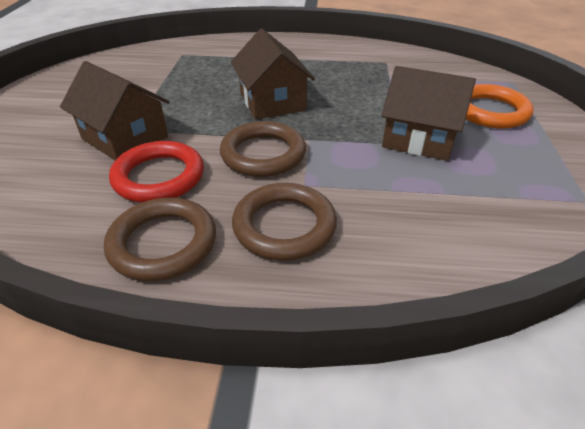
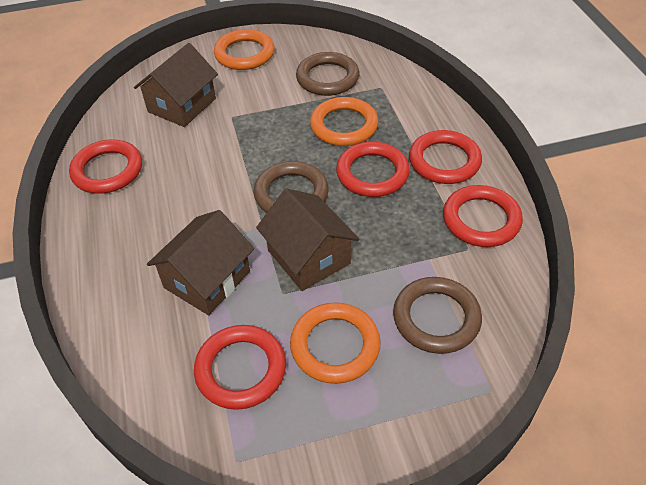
orange ring: [466,84,533,129] = 1 -> [214,29,275,70] [290,302,381,384] [310,97,378,146] = 3
red ring: [109,141,204,203] = 1 -> [69,139,142,194] [194,325,286,410] [336,142,410,197] [409,130,482,184] [443,185,523,247] = 5

